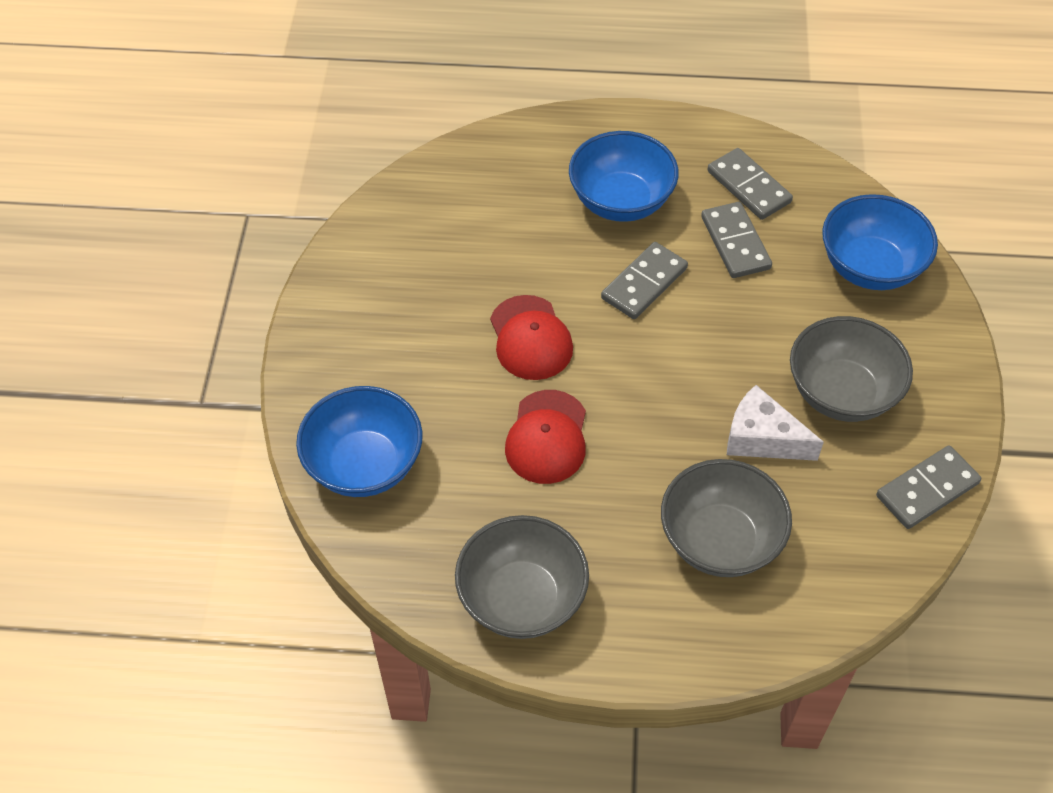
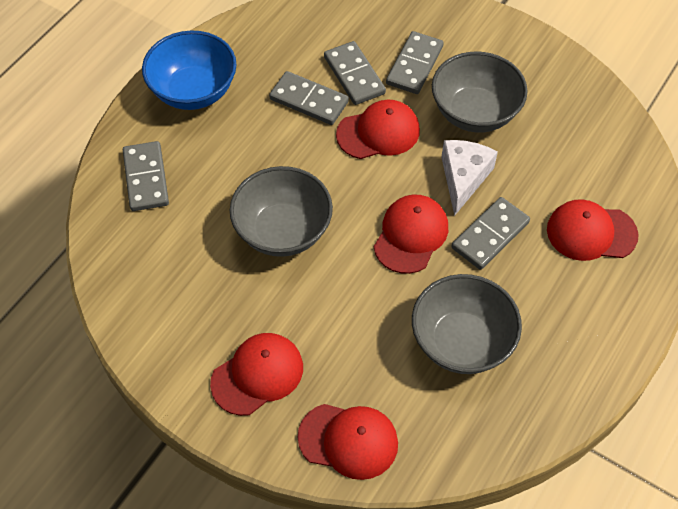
blue bowl: [296,386,423,497] [569,131,679,222] [822,194,938,290] = 3 -> [142,31,237,110] = 1
grey domino: [601,242,688,319] [701,202,772,278] [707,148,793,220] [876,445,981,529] = 4 -> [123,141,169,211] [269,71,349,125] [324,41,386,105] [386,31,444,94] [452,197,530,270] = 5
red cap: [490,295,573,380] [505,390,586,484] = 2 -> [210,333,303,416] [298,404,398,480] [336,100,420,159] [374,195,448,274] [547,199,639,261] = 5

